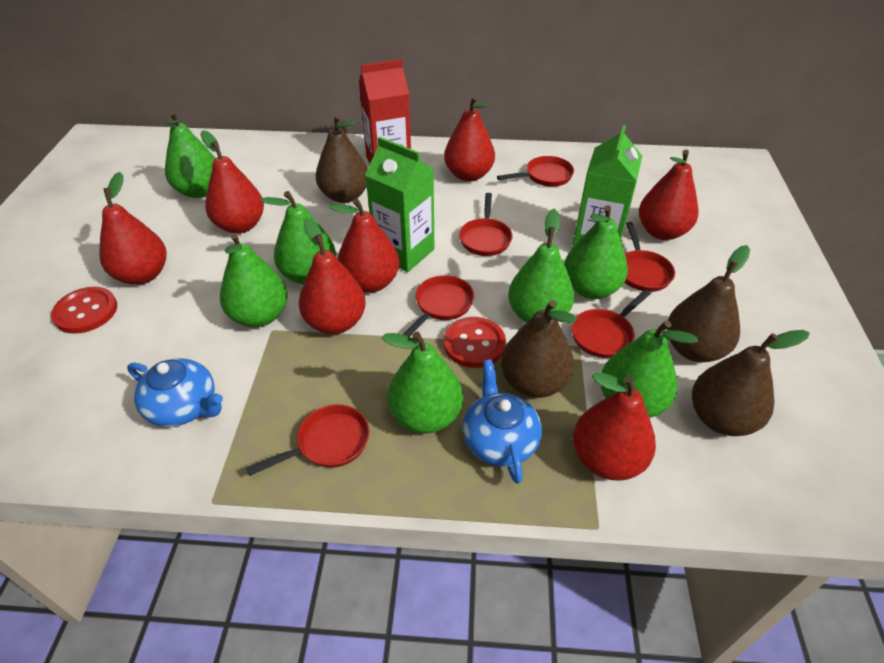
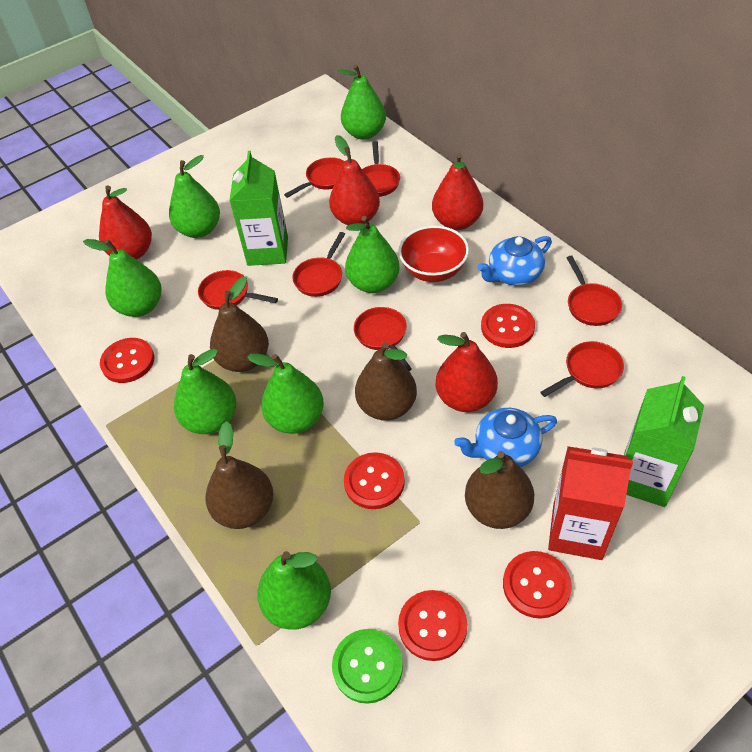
green button: none = 0 -> [332,629,403,704] = 1
red bowl: none = 0 -> [399,226,469,282] = 1
red button: [51,287,117,334] [444,317,506,368] = 2 -> [100,338,154,383] [344,452,405,509] [398,590,467,661] [481,304,535,348] [503,551,572,619] = 5
red pan: [246,404,369,476] [402,275,474,337] [459,193,513,256] [497,156,574,187] [572,290,651,358] [625,222,675,292] = 6 -> [198,270,278,310] [284,157,345,198] [292,232,345,297] [354,307,412,371] [362,141,400,197] [541,341,624,397] [567,256,622,326] = 7
red pear: [99,172,167,285] [200,130,264,234] [299,218,366,334] [329,198,399,293] [444,96,495,182] [573,372,656,481] [639,150,699,240] = 7 -> [99,185,152,260] [329,135,380,225] [432,153,483,230] [436,332,498,412] = 4

